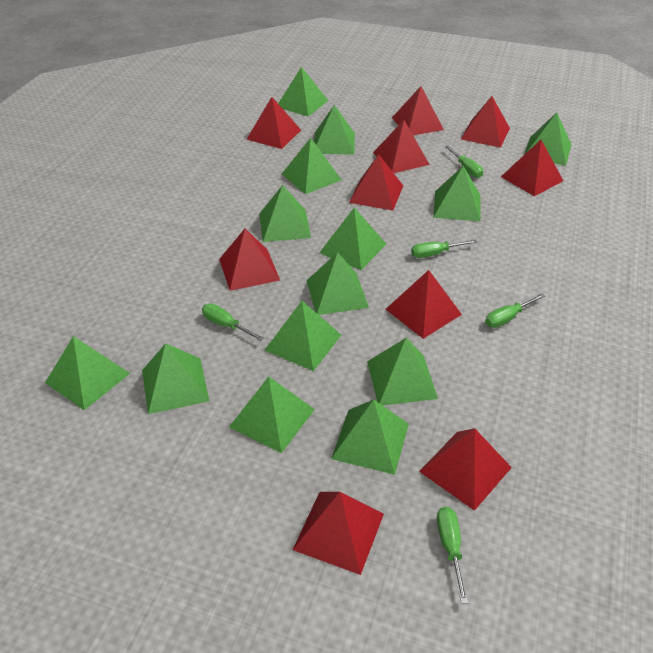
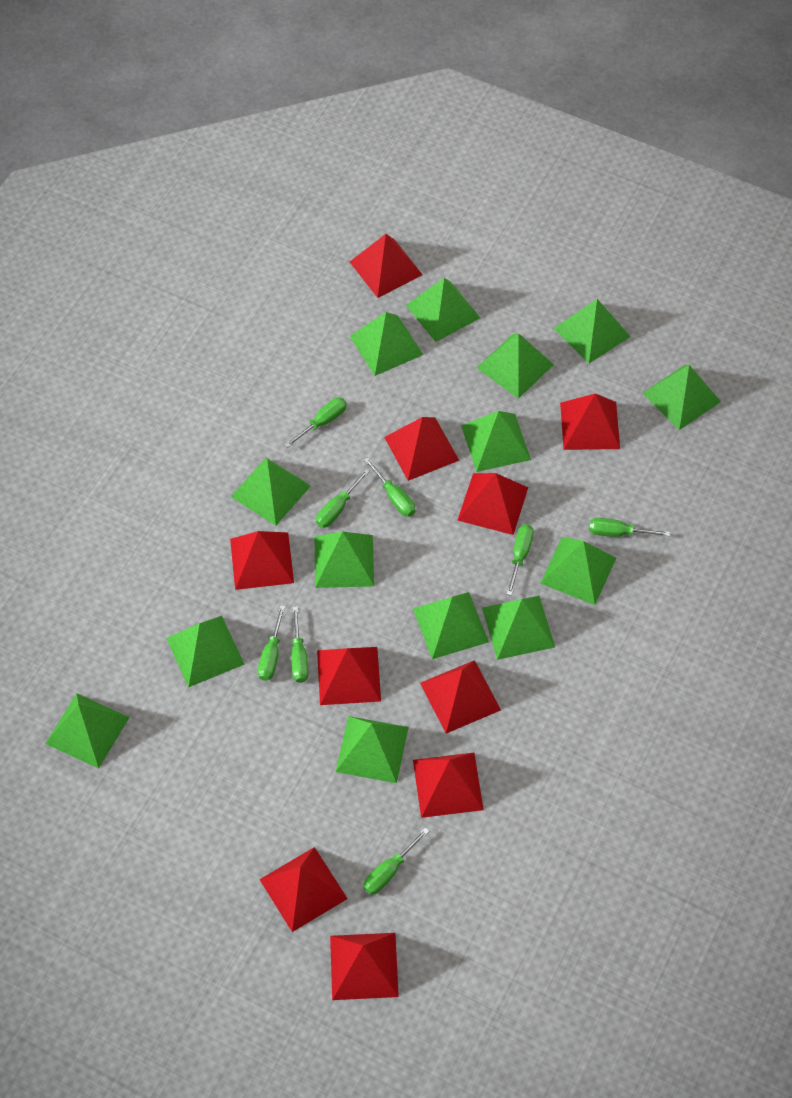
green screwdriver: [202,304,264,341] [411,239,477,258] [437,507,468,604] [445,146,483,178] [485,293,545,328] = 5 -> [258,605,285,681] [285,397,347,448] [291,606,309,683] [316,469,370,528] [363,828,429,895] [364,457,415,517] [506,524,534,596] [589,518,670,537] = 8

